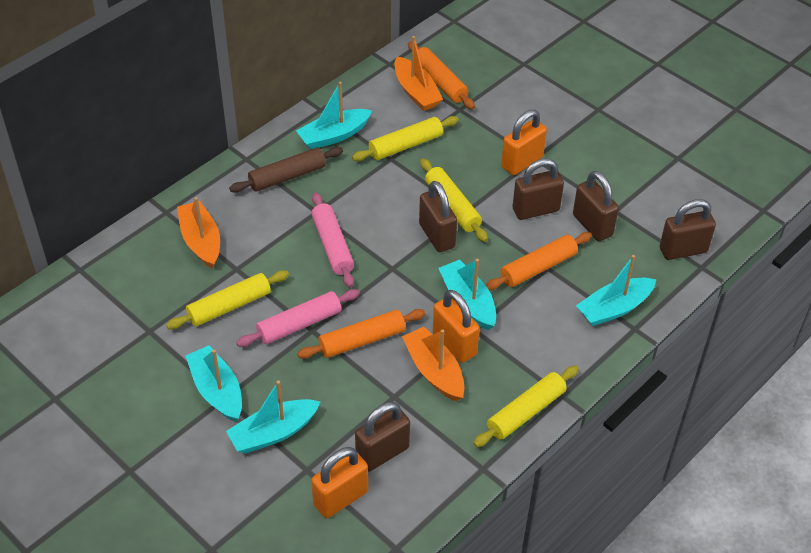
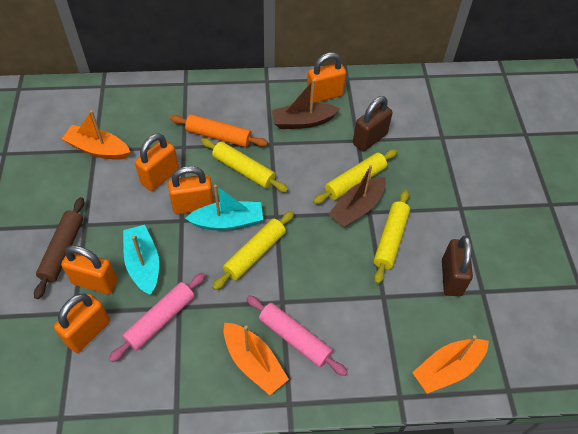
brown boat: none = 0 -> [271,79,340,129] [328,165,386,228] = 2
brown padlock: [355,402,410,472] [419,181,457,252] [512,158,564,220] [573,171,619,241] [660,199,716,260] = 5 -> [353,96,393,151] [442,236,473,296] = 2
orange padlock: [311,447,368,518] [433,290,480,363] [501,109,547,175] = 3 -> [54,294,110,353] [61,245,117,294] [135,134,179,191] [168,166,214,214] [307,52,346,103] = 5
orange rolling pin: [297,309,426,359] [408,41,475,109] [486,232,592,290] = 3 -> [170,114,268,147] = 1
turquoise boat: [185,345,242,422] [226,380,320,453] [296,82,372,149] [439,259,496,330] [576,255,656,326] = 5 -> [123,225,159,295] [185,185,263,231] = 2

